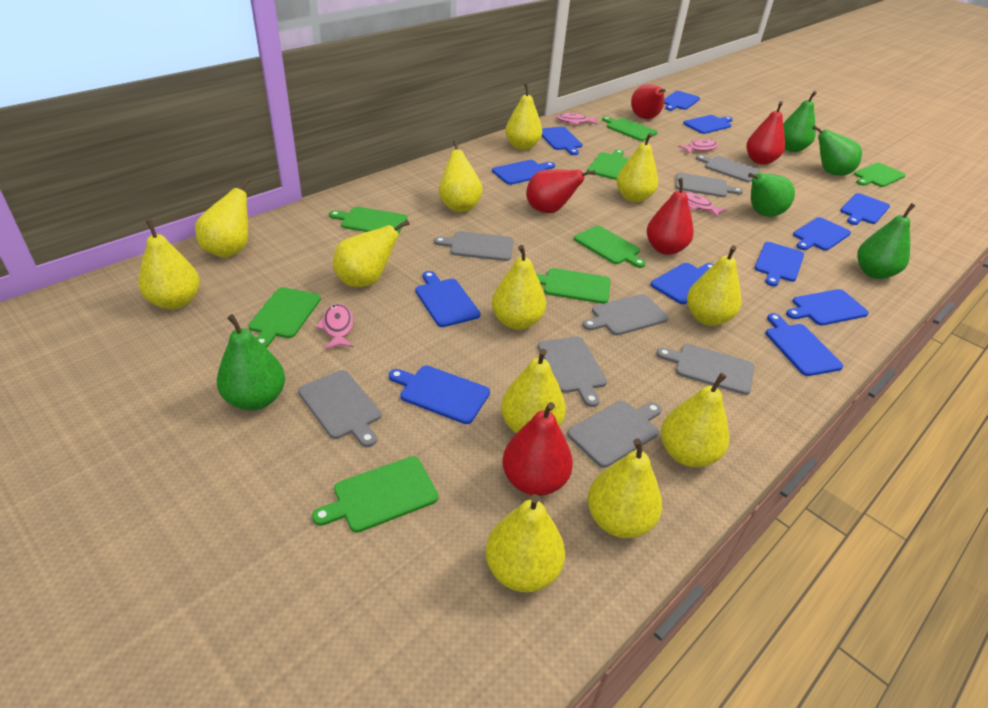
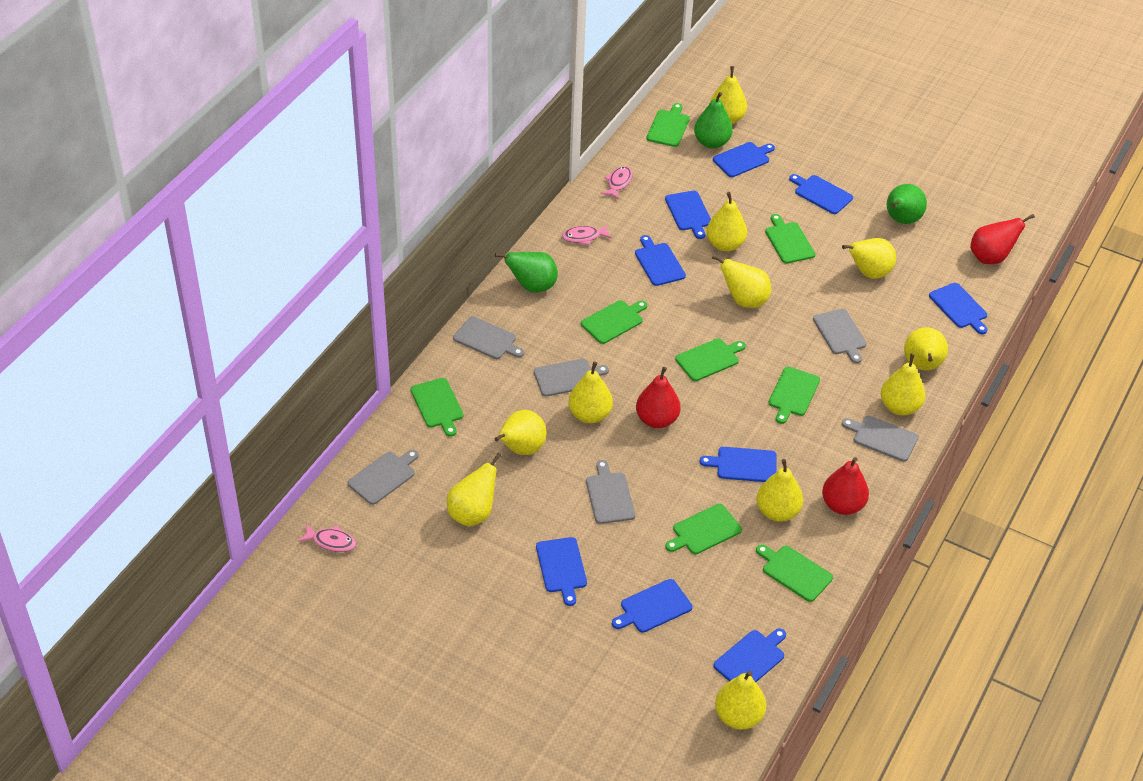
blue cutting board: [389,366,490,424] [415,271,480,327] [492,160,555,185] [542,127,583,155] [650,263,714,304] [664,91,700,111] [683,115,733,134] [754,242,804,286] [765,313,843,376] [786,289,869,325] [793,217,851,251] [840,193,890,225] = 12 -> [536,537,587,606] [612,579,692,633] [635,235,686,286] [665,191,711,239] [700,447,777,482] [713,142,775,177] [713,628,786,682] [789,174,853,214] [929,283,988,334] = 9
green pear: [217,314,285,411] [748,173,795,217] [783,91,817,152] [812,125,862,176] [857,203,916,279] = 5 -> [495,252,558,293] [694,92,733,149] [887,184,927,224] = 3
grey cutting board: [298,370,381,447] [434,231,513,261] [537,336,607,407] [567,401,662,468] [582,294,669,335] [656,344,754,395] [675,173,743,197] [696,155,760,182] = 8 -> [348,450,419,505] [453,316,524,359] [534,359,609,396] [586,460,635,524] [813,309,867,363] [842,416,919,462] = 6
pink fish: [315,304,354,349] [556,113,597,125] [678,139,718,154] [685,192,727,217] = 4 -> [298,525,356,552] [562,225,612,245] [601,166,633,200] = 3
red pear: [502,402,573,496] [526,169,596,213] [631,84,666,119] [647,178,694,255] [746,101,785,165] = 5 -> [636,367,681,428] [822,457,869,515] [970,214,1035,264] = 3
yellow pear: [139,219,200,309] [195,178,250,258] [333,220,409,287] [439,140,483,212] [486,494,565,592] [492,245,546,330] [501,349,566,434] [505,83,542,150] [588,438,662,538] [617,133,658,202] [661,373,729,467] [687,245,741,326] = 12 -> [447,452,502,526] [495,410,547,455] [568,361,613,423] [707,192,747,251] [710,66,747,124] [712,255,771,308] [715,671,766,730] [756,459,803,522] [842,238,896,279] [881,354,925,415] [904,327,948,370] = 11

